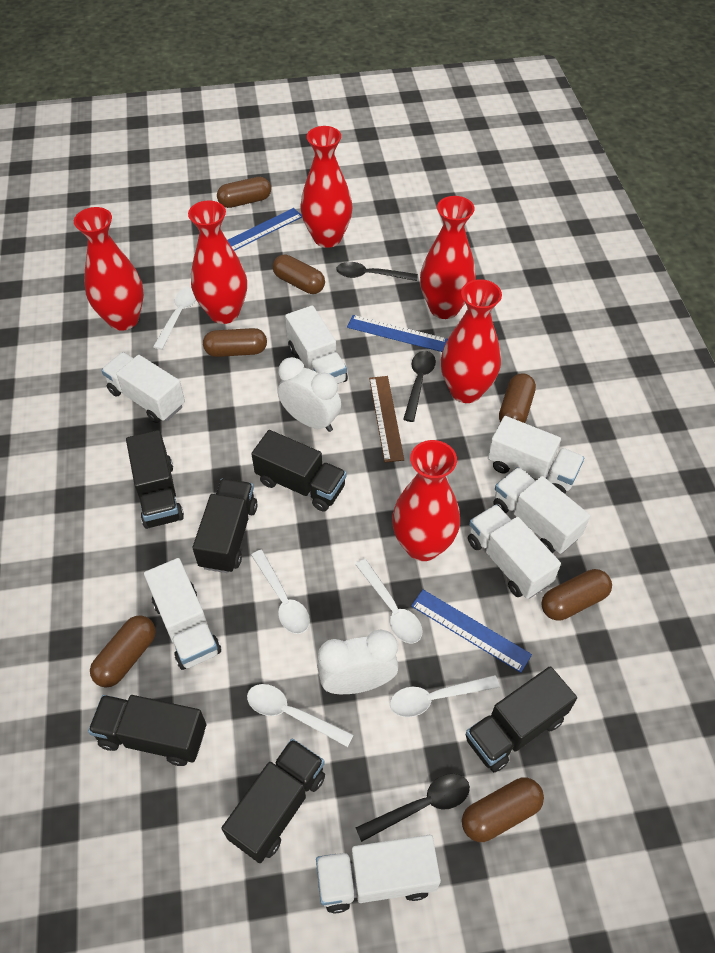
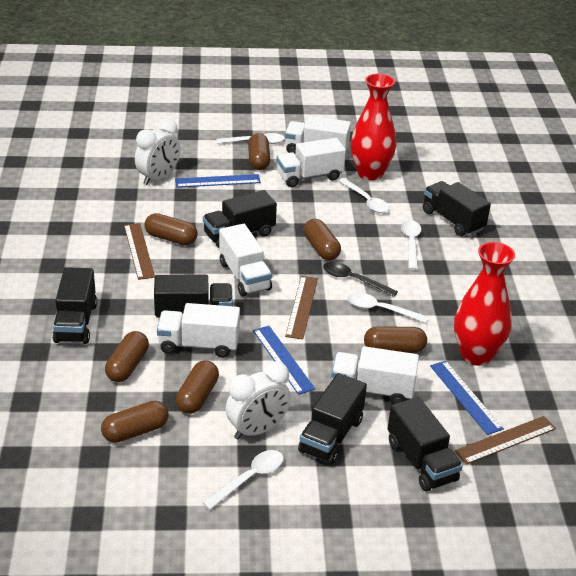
black spoon: [336,262,418,281] [355,774,470,842] [403,351,436,422] = 3 -> [323,262,398,297] = 1
brown ruler: [369,376,404,463] = 1 -> [124,223,155,280] [285,276,318,339] [455,416,556,465] = 3
red vase: [74,207,144,331] [188,200,247,324] [301,126,352,248] [392,440,460,561] [420,196,476,319] [441,279,502,403] = 6 -> [351,74,397,181] [454,242,515,366] = 2
white truck: [101,352,185,423] [144,558,221,670] [285,305,348,384] [316,835,441,913] [468,504,561,599] [488,416,584,494] [494,467,590,554] = 7 -> [157,303,240,358] [219,224,272,297] [277,138,346,187] [285,116,351,154] [331,346,419,404] = 5

